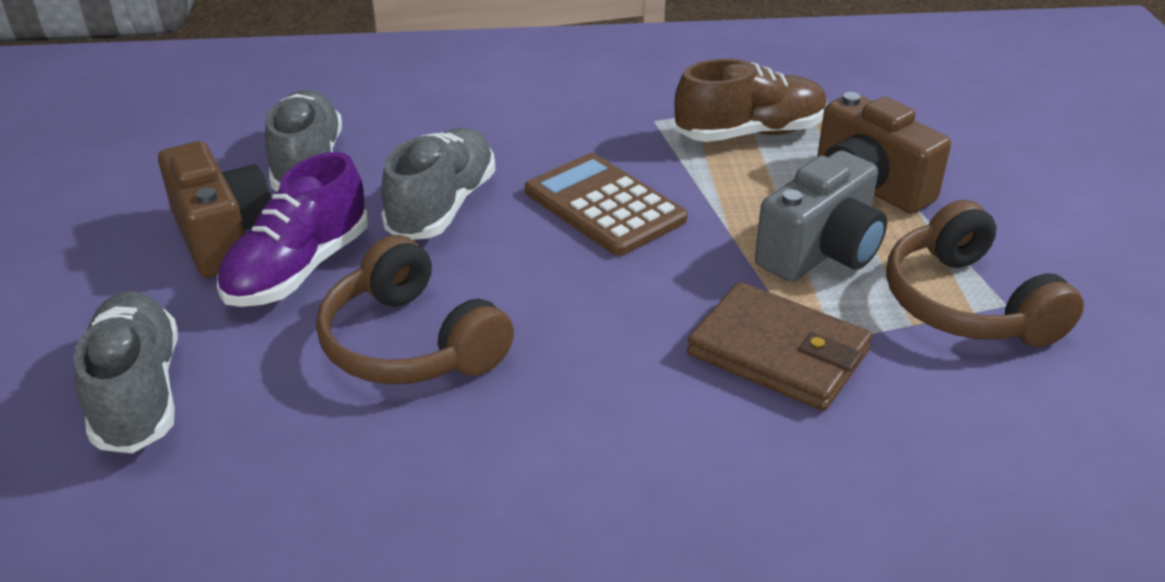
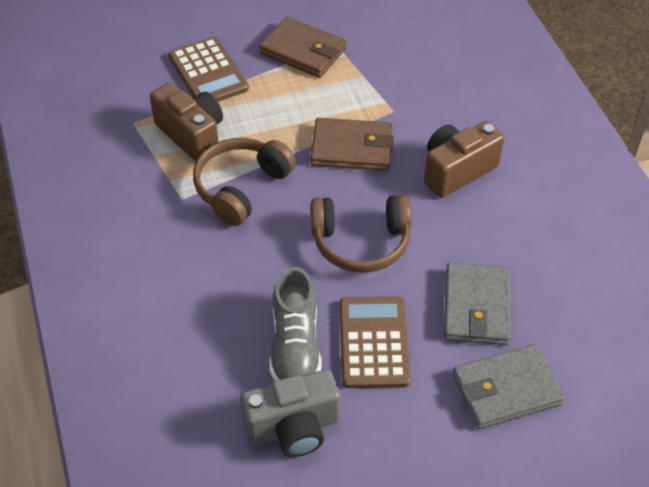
brown calculator: [525,153,688,256] = 1 -> [168,37,249,102] [340,297,411,388] = 2
brown shoe: [675,59,827,142] = 1 -> none = 0
brown wallet: [687,282,872,411] = 1 -> [259,17,346,78] [310,118,394,171] = 2
grey shoe: [73,292,178,453] [265,90,342,192] [381,128,495,240] = 3 -> [269,266,321,381] = 1
grey wallet: none = 0 -> [444,263,511,345] [452,344,565,429] = 2
purple shoe: [217,152,368,307] = 1 -> none = 0

